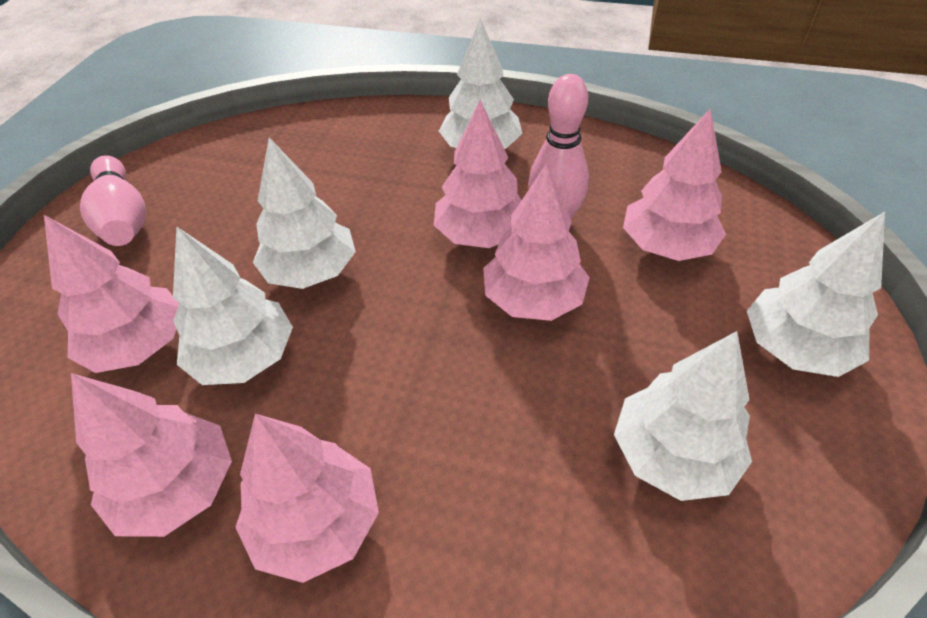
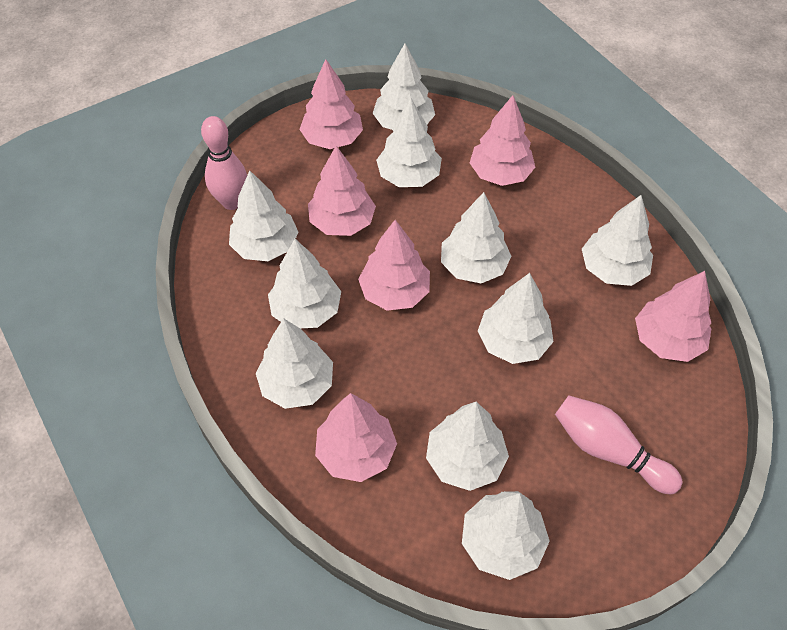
white tree: [173,226,293,385] [253,138,356,289] [439,18,522,149] [614,331,752,501] [747,212,885,377] = 5 -> [229,171,299,261] [256,318,333,409] [268,239,341,328] [373,44,435,130] [376,98,442,187] [426,402,509,491] [441,192,511,283] [462,491,550,580] [478,273,553,364] [582,195,653,286] = 10

